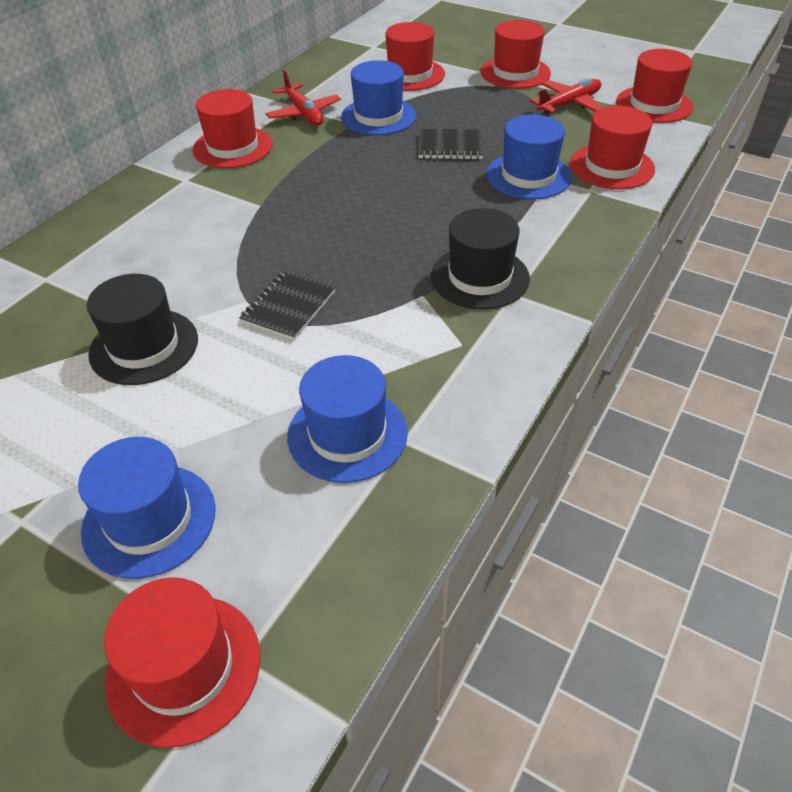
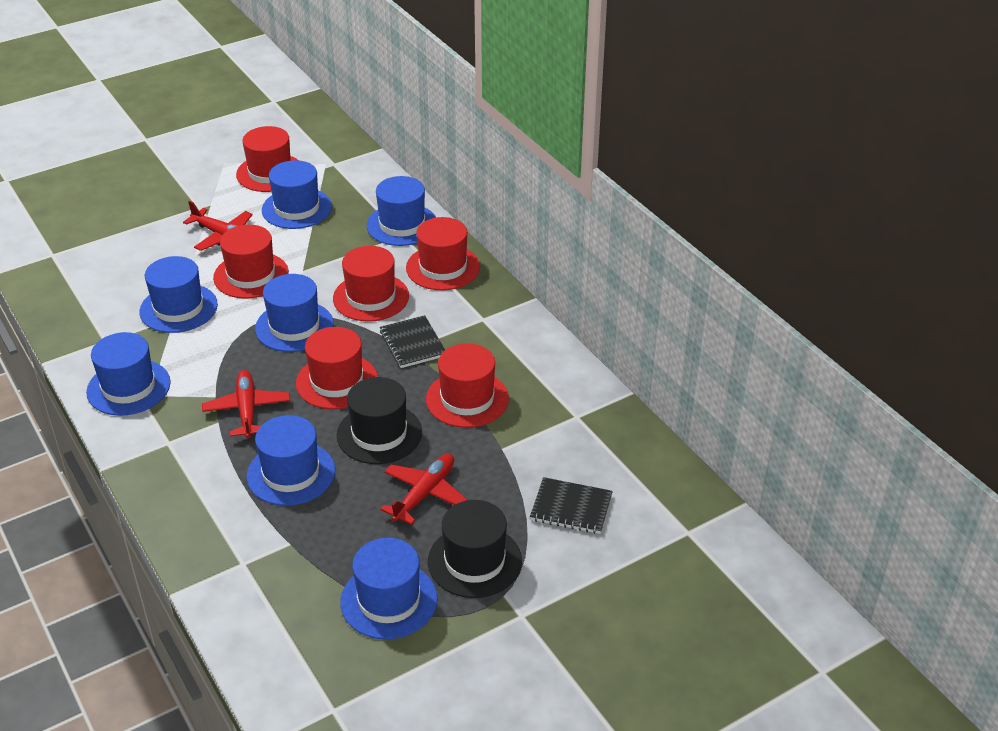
blue hat: [78,437,216,579] [287,355,408,483] [341,60,416,135] [486,114,572,199] = 4 -> [86,332,171,416] [139,256,218,333] [246,415,335,506] [255,274,334,352] [262,160,332,229] [341,538,437,640] [367,176,436,246] = 7
red plane: [265,70,341,126] [530,79,603,114] = 2 -> [183,201,253,251] [202,370,290,438] [380,454,467,525] = 3

